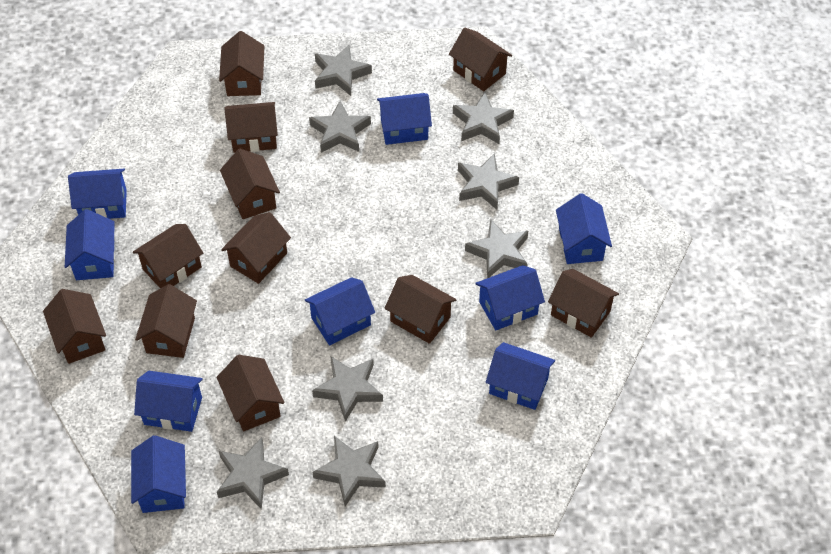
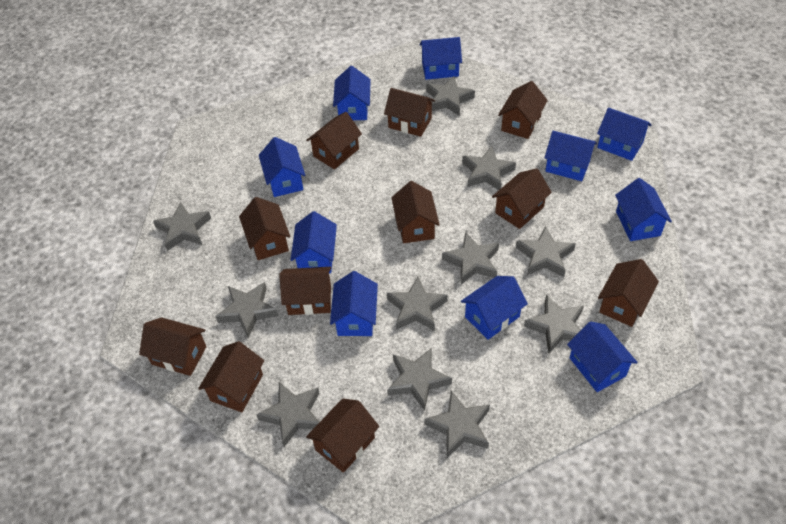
blue house: [65,209,115,280] [68,169,127,219] [131,435,186,513] [134,371,203,432] [305,277,375,345] [377,93,432,145] [475,265,545,330] [486,342,555,410] [556,193,612,264] = 9 -> [259,137,305,197] [291,211,337,273] [330,271,378,336] [333,66,371,120] [419,37,462,80] [461,276,528,340] [545,131,597,181] [567,321,638,392] [597,108,651,161] [615,178,672,241] = 10
grey star: [217,437,289,510] [309,101,371,153] [312,356,383,422] [313,436,386,506] [315,45,372,96] [453,92,514,144] [458,153,519,210] [465,219,528,278] = 8 -> [153,202,211,251] [215,282,279,338] [256,382,320,447] [387,277,448,331] [387,348,452,411] [424,391,490,458] [426,76,475,116] [442,232,499,284] [462,146,516,190] [516,226,576,277] [524,295,584,353] = 11

